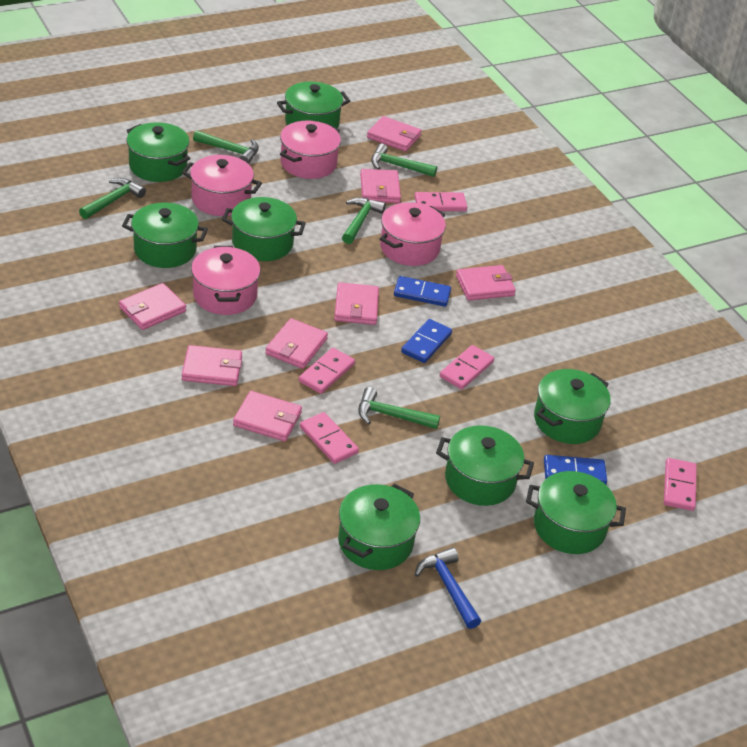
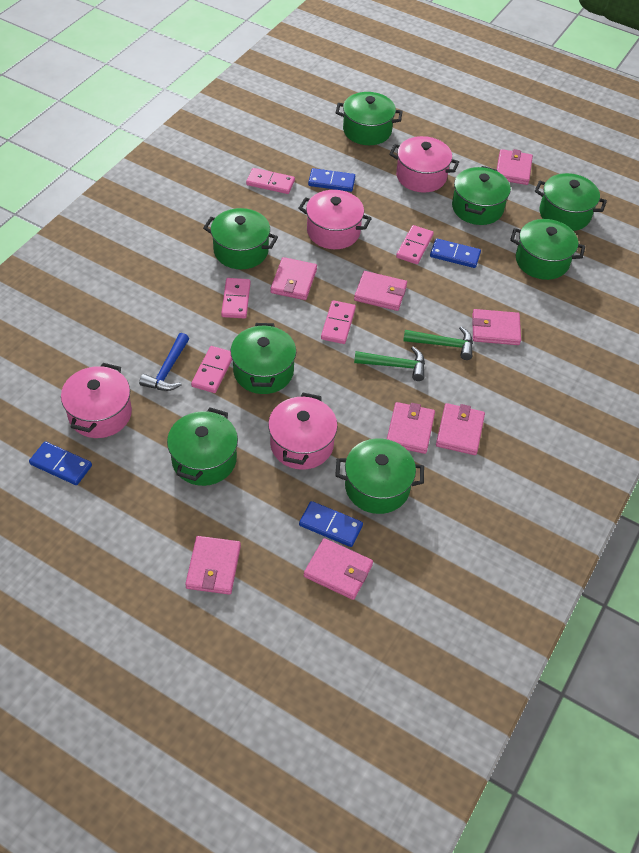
blue domino: [394,276,451,307] [401,319,452,363] [544,455,607,485] = 3 -> [29,441,92,485] [299,501,363,547] [308,168,355,192] [430,238,481,268] = 4
green hammer: [79,178,146,219] [193,130,259,164] [342,197,386,244] [358,387,440,429] [371,144,437,177] = 5 -> [354,347,425,381] [403,326,473,360] = 2

